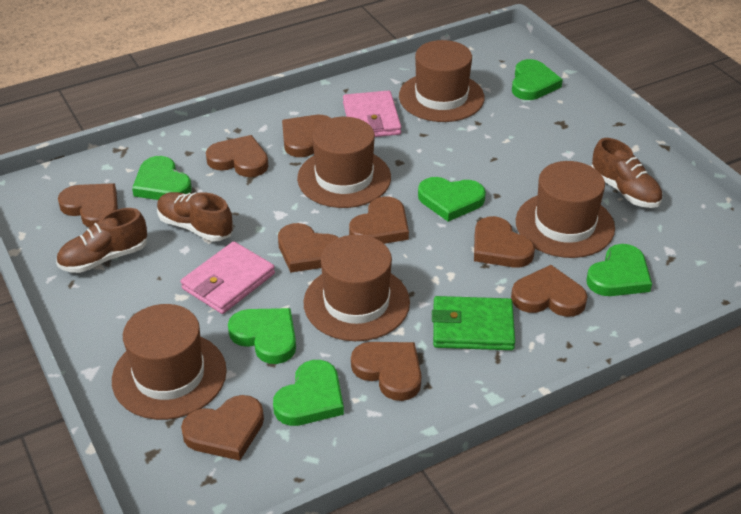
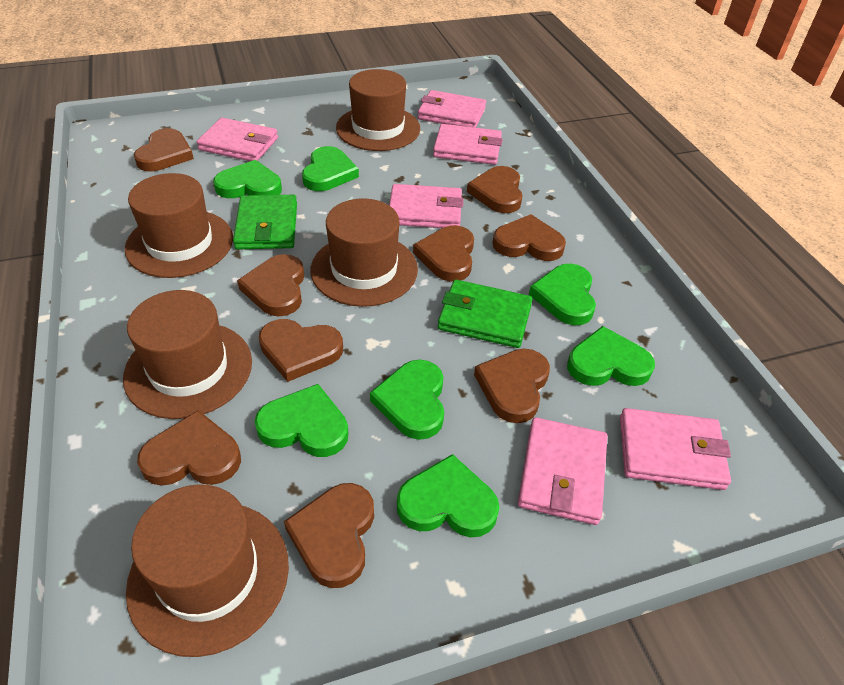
brown shoe: [56,208,147,273] [157,192,233,241] [591,138,662,208] = 3 -> none = 0
green heart: [132,156,192,200] [228,308,296,364] [273,360,344,426] [418,177,486,222] [512,59,563,100] [587,244,652,296] = 6 -> [213,160,282,198] [255,384,348,457] [302,146,359,191] [370,360,444,440] [397,454,500,537] [529,264,596,325] [567,326,655,386] = 7
green wallet: [432,296,515,350] = 1 -> [233,195,297,250] [438,280,533,348] = 2
pink wallet: [181,241,275,314] [343,91,401,137] = 2 -> [197,118,278,161] [389,184,464,228] [418,90,486,128] [433,124,503,165] [518,417,608,525] [620,408,731,490] = 6

